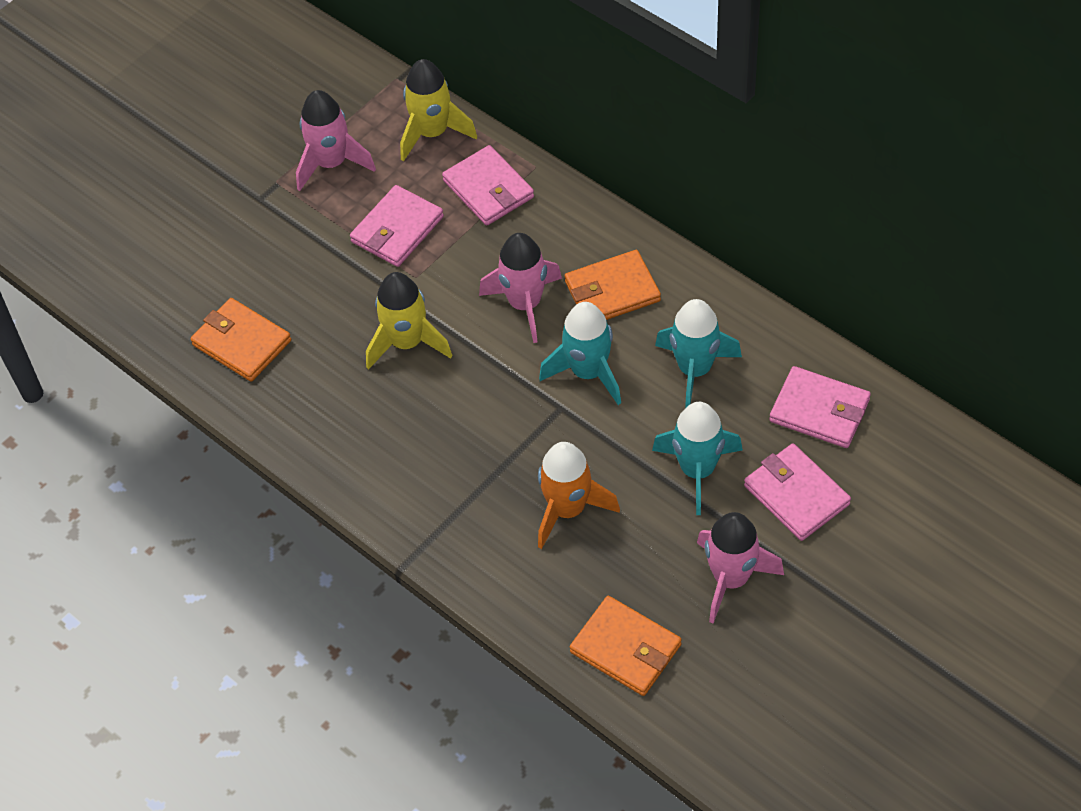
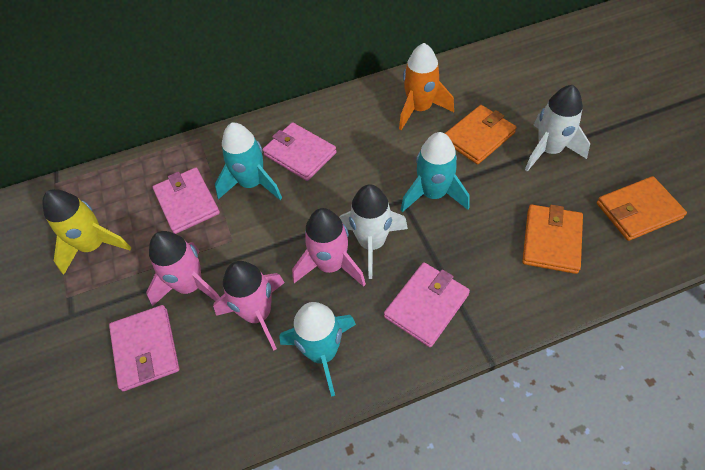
white rocket: none = 0 -> [339,184,408,279] [525,85,590,171] = 2
yellow rocket: [366,272,453,370] [400,59,477,161] = 2 -> [42,189,131,275] = 1

